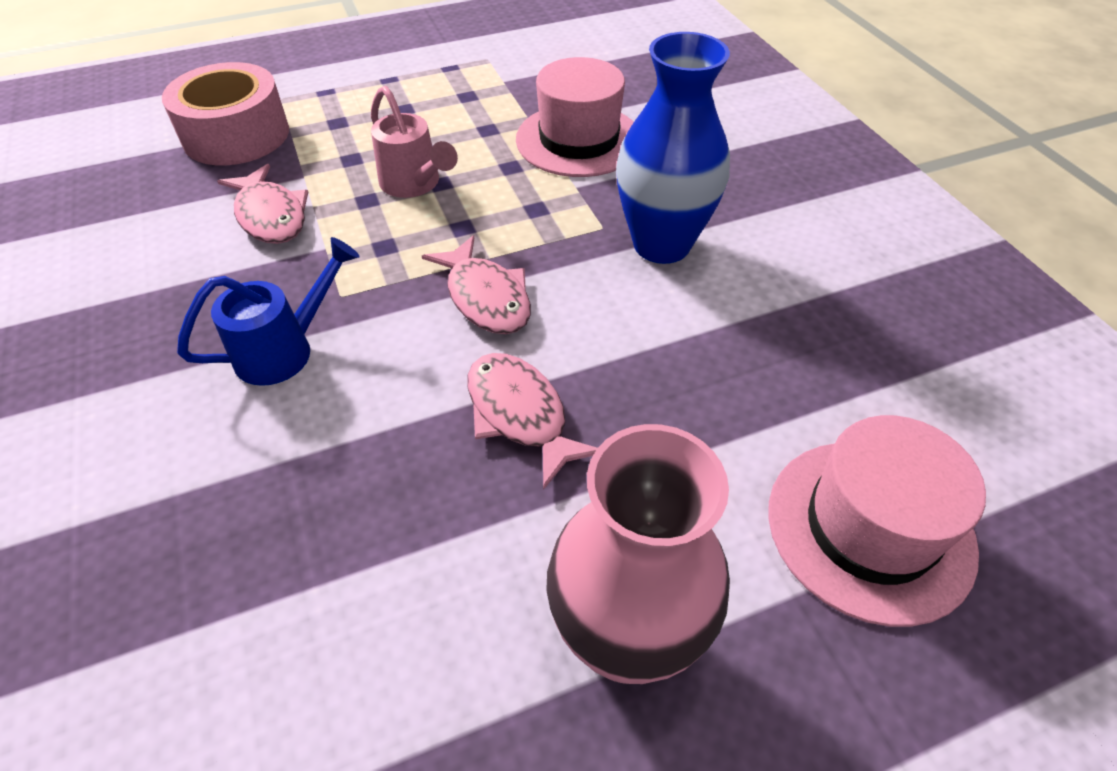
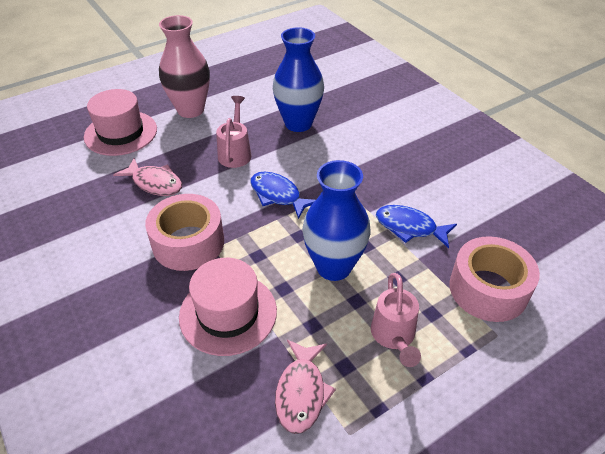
blue fish: none = 0 -> [250,172,315,219] [376,205,457,248] = 2
blue vase: [616,32,730,264] = 1 -> [273,27,324,132] [302,160,370,281] = 2
blue watering can: [177,237,360,386] = 1 -> none = 0
pink fish: [217,164,308,244] [422,235,531,334] [467,353,597,490] = 3 -> [113,158,182,196] [275,340,336,434] = 2
pink tape: [162,62,289,165] = 1 -> [145,194,224,271] [449,236,540,322] = 2
pink watering can: [371,86,458,198] = 1 -> [216,96,251,168] [371,273,421,367] = 2

